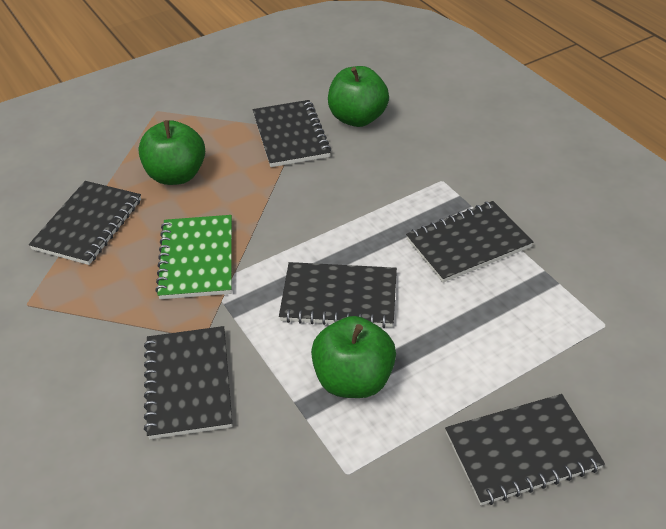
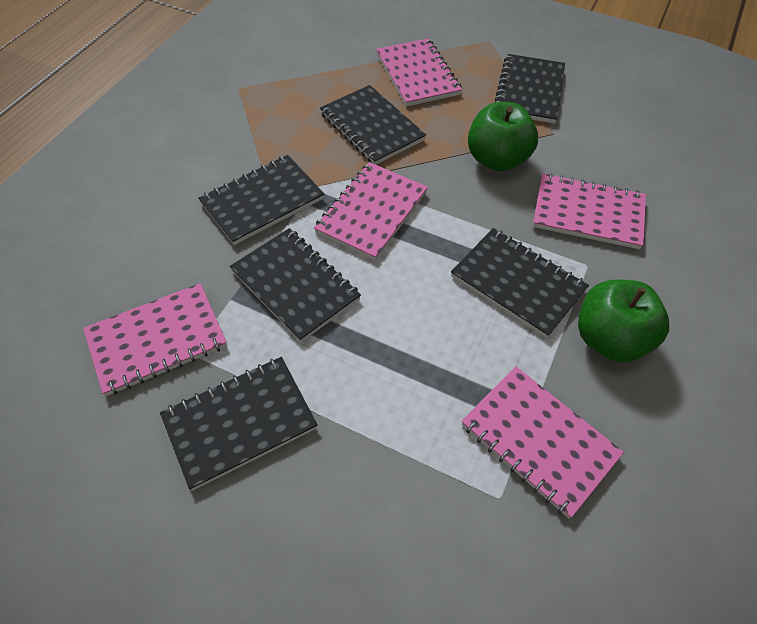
green apple: [138,120,205,185] [311,316,396,398] [328,66,389,127] = 3 -> [468,102,538,171] [578,280,669,363] = 2
green notebook: [155,215,232,299] = 1 -> none = 0
pink notebook: none = 0 -> [83,283,227,396] [314,162,428,260] [376,38,462,106] [461,366,624,518] [533,173,646,249] = 5

